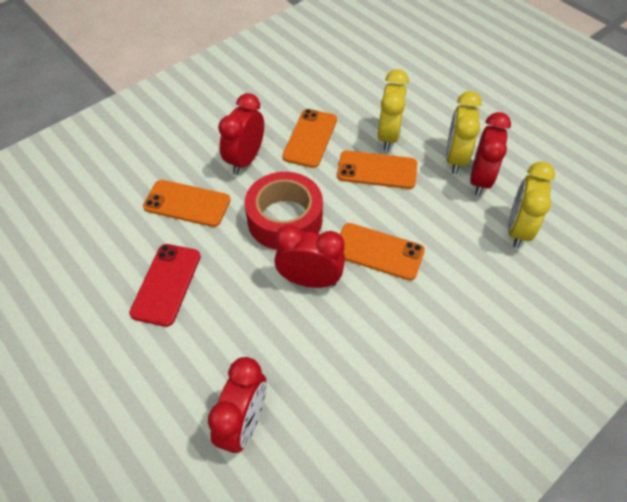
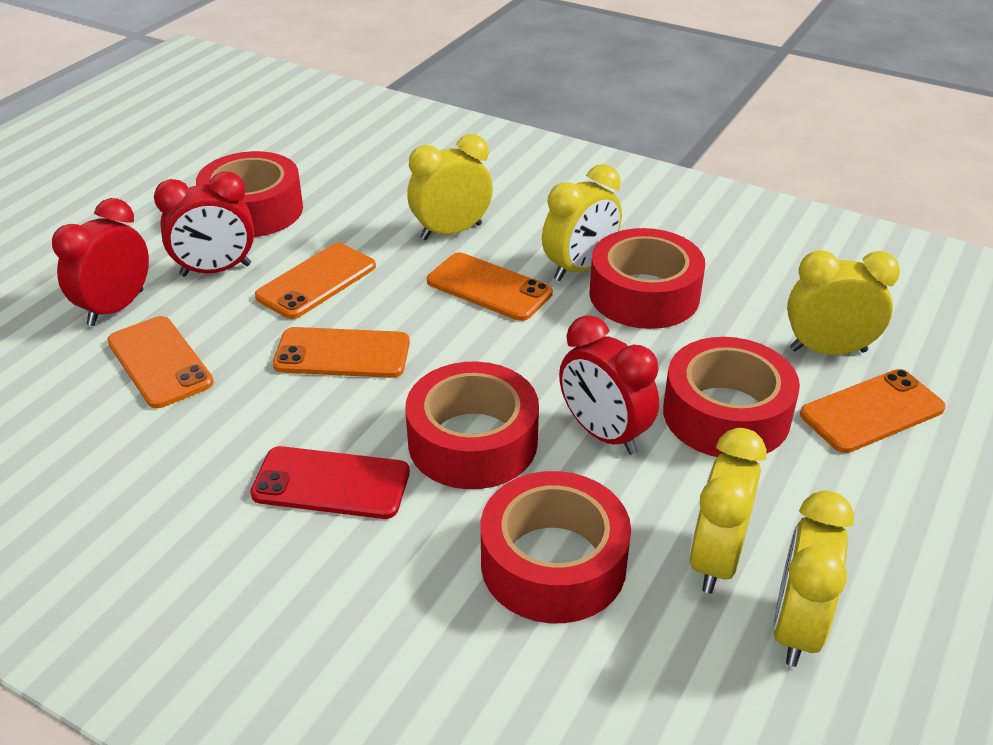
orange phone: [143,180,230,227] [282,109,337,168] [337,151,417,189] [340,223,425,280] = 4 -> [107,316,214,408] [255,243,376,319] [273,327,410,378] [427,252,553,321] [800,369,946,453] = 5
red clock: [208,357,267,453] [218,93,264,174] [274,225,345,288] [470,112,511,196] = 4 -> [52,198,149,326] [154,171,254,276] [559,315,659,455] = 3
red tape: [245,172,323,250] = 1 -> [196,151,303,237] [406,362,539,489] [481,471,631,623] [589,228,705,329] [663,337,800,457] = 5
yellow clock: [378,69,409,151] [446,91,482,174] [508,161,555,248] = 3 -> [407,134,493,240] [542,164,622,281] [689,428,766,594] [773,490,854,667] [787,250,900,355] = 5

